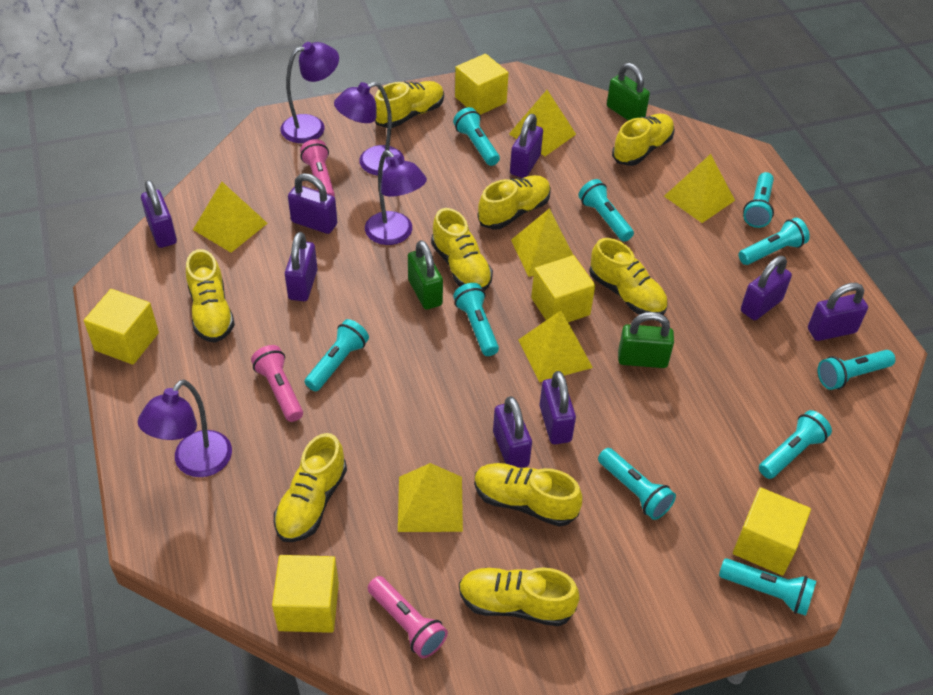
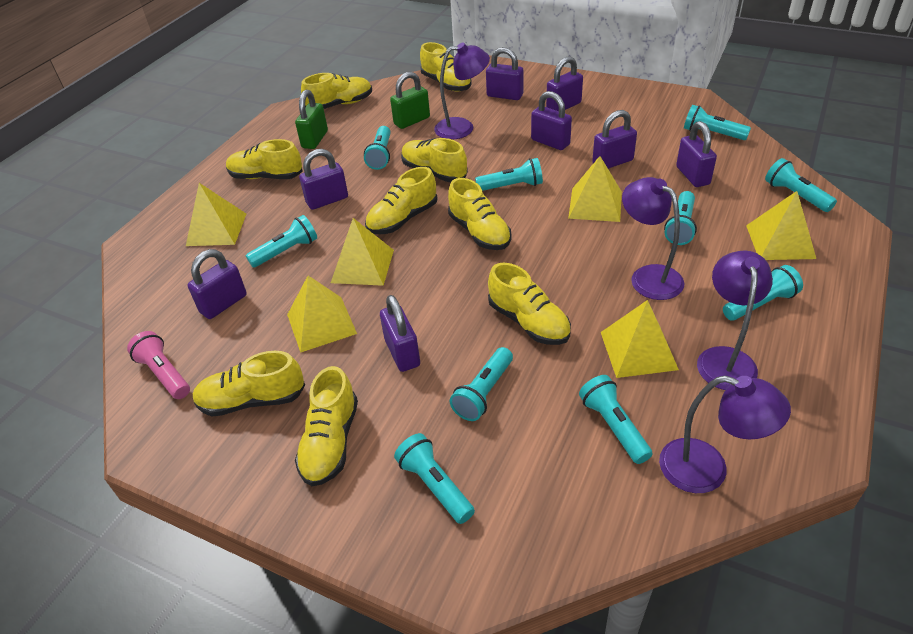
green padlock: [408,240,443,310] [607,63,650,120] [618,312,674,368] = 3 -> [295,90,328,149] [390,72,430,129] = 2
pink flashlight: [251,345,303,422] [300,139,335,197] [368,576,448,658] = 3 -> [127,331,190,399] = 1
yellow cube: [84,289,159,365] [272,555,339,633] [455,54,509,115] [531,255,595,322] [733,487,811,576] = 5 -> none = 0

